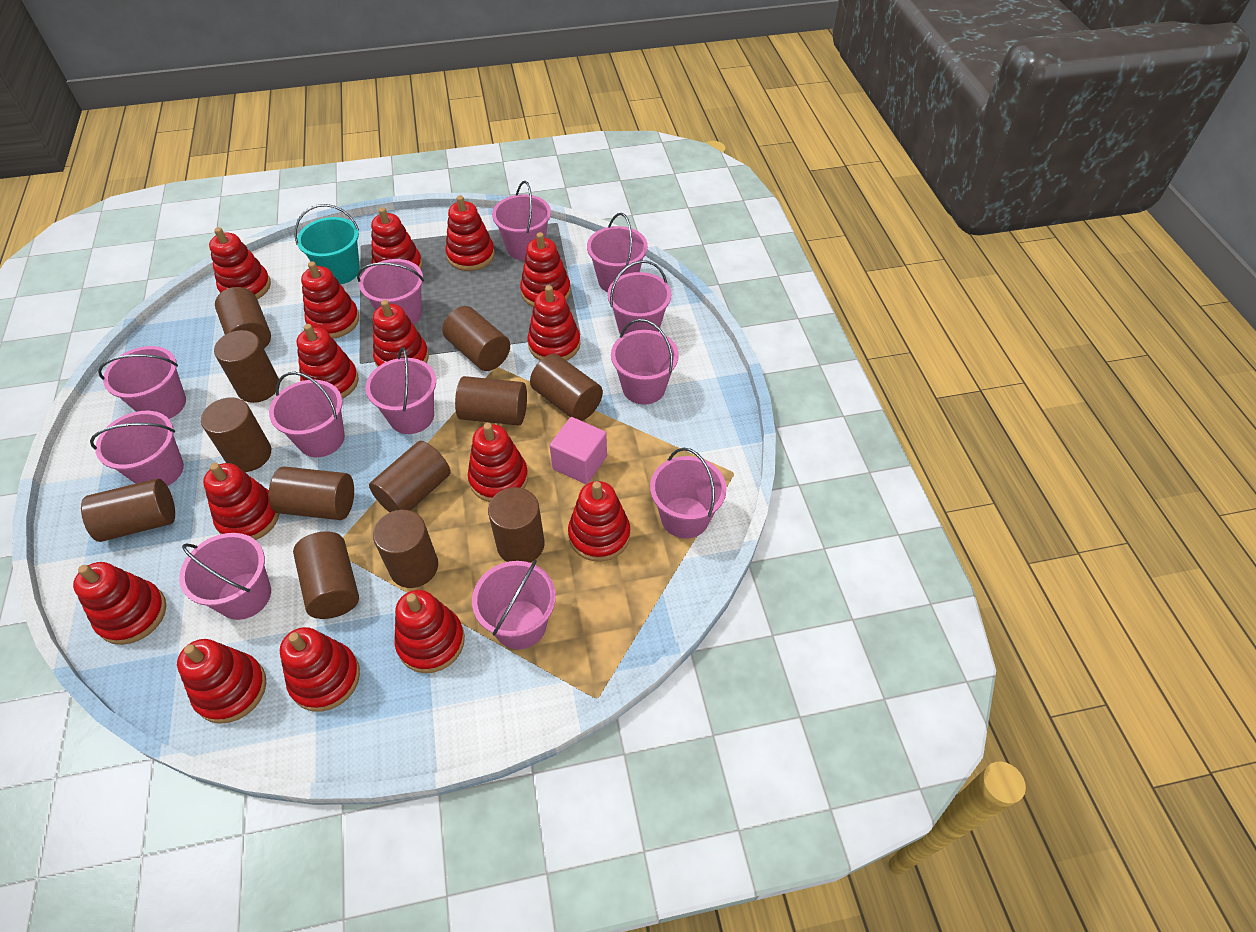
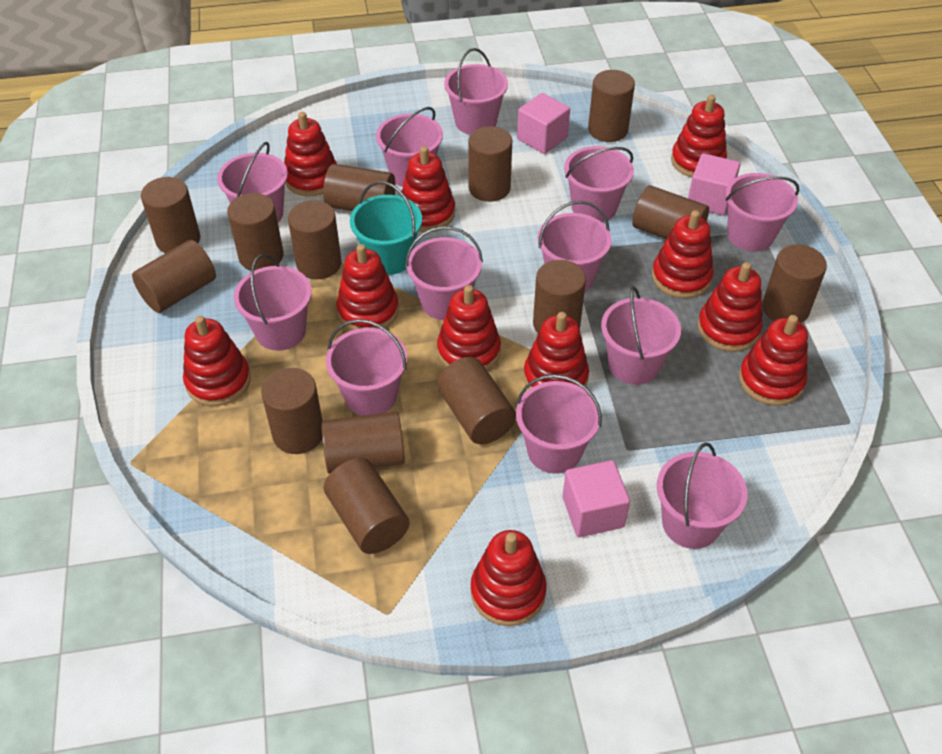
brown cylinder: [81,479,175,542] [201,397,271,472] [214,330,279,403] [215,287,271,348] [269,467,354,520] [293,531,359,619] [369,441,451,512] [373,510,438,588] [442,306,510,371] [455,376,527,425] [488,487,545,563] [530,354,603,421] = 12 -> [132,240,216,313] [141,177,200,253] [227,193,284,271] [261,368,323,454] [288,200,341,279] [321,411,405,474] [323,164,396,211] [324,458,410,554] [437,357,516,444] [468,126,512,202] [533,260,586,333] [588,70,635,142] [632,185,709,239] [762,244,827,323] = 14
pink cube: [550,417,607,484] = 1 -> [517,93,570,154] [562,460,630,537] [688,153,741,215] = 3
red stacking toy: [73,562,166,645] [177,639,266,724] [203,463,280,540] [209,227,271,299] [280,627,360,712] [297,324,359,399] [301,261,359,338] [371,207,423,269] [373,300,429,367] [394,590,465,673] [445,195,495,271] [468,423,528,502] [520,232,571,307] [527,285,581,361] [568,481,630,562] = 15 -> [183,316,251,406] [284,112,337,196] [337,244,399,330] [401,146,455,232] [437,285,501,370] [471,530,547,626] [524,312,589,389] [652,210,714,298] [671,95,727,177] [698,262,763,352] [739,315,808,406] = 11

